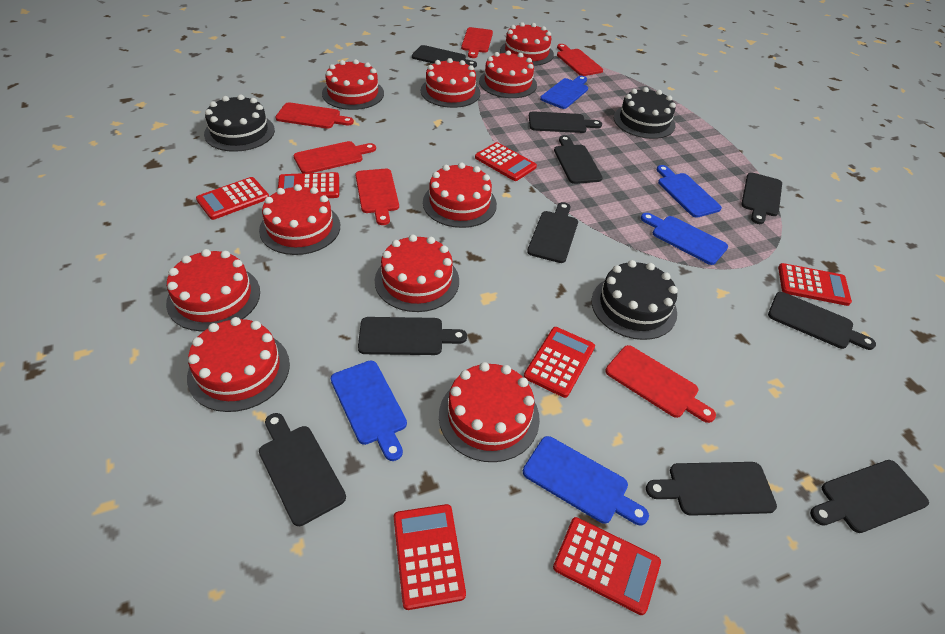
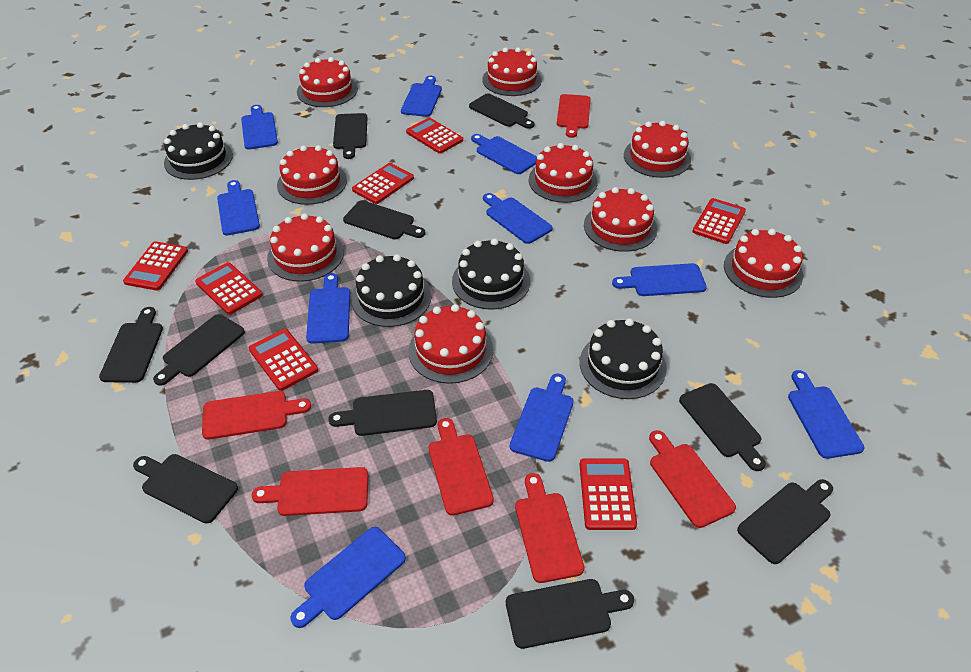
black cake: [204,94,275,152] [591,260,678,340] [614,87,676,139] = 3 -> [164,122,233,180] [351,254,431,327] [452,238,530,309] [580,318,667,399] = 4
blue cutting board: [331,360,407,461] [523,436,649,525] [540,76,588,109] [641,213,728,265] [657,165,722,218] = 5 -> [217,180,260,236] [241,105,278,149] [291,527,406,628] [306,273,350,344] [401,76,442,117] [471,134,537,174] [483,193,553,244] [510,374,574,462] [612,263,707,296] [788,370,865,459] = 10
red cake: [166,249,260,331] [187,317,290,412] [259,184,340,255] [322,59,384,110] [375,234,459,312] [421,58,481,108] [423,162,497,228] [439,362,540,462] [479,51,537,98] [500,22,554,66] = 10 -> [267,213,344,282] [277,145,347,205] [297,57,358,107] [408,304,493,384] [482,47,542,96] [529,143,598,203] [584,187,658,252] [624,121,691,178] [724,229,803,298] = 9

